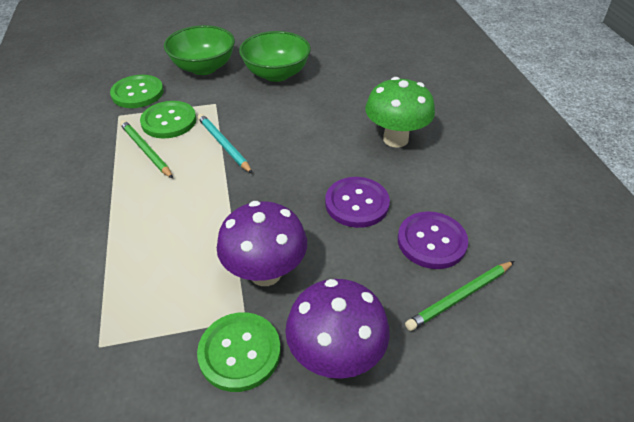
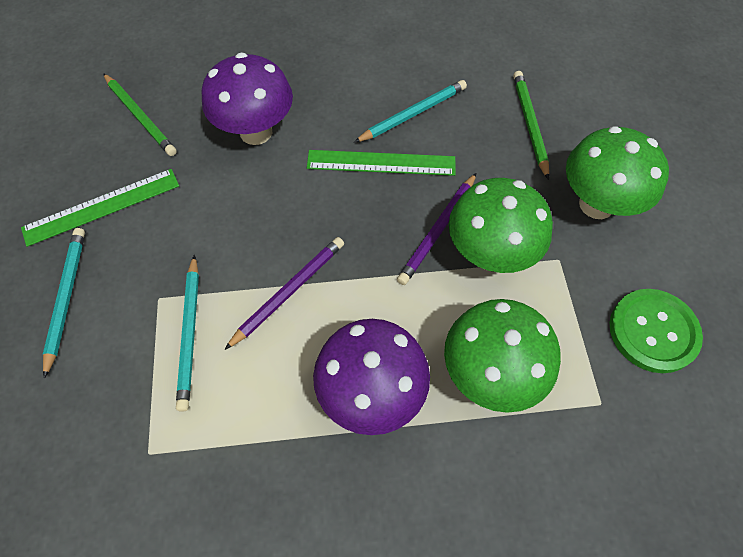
green bowl: [164,25,235,75] [239,31,311,82] = 2 -> none = 0
green button: [110,75,164,108] [140,101,196,138] [197,312,281,392] = 3 -> [610,289,703,373] = 1
green mushroom: [365,77,435,147] = 1 -> [444,299,561,413] [449,178,553,273] [566,126,669,219] = 3
green ruler: none = 0 -> [21,169,179,247] [307,150,456,176] = 2
purple button: [325,177,390,228] [398,211,468,269] = 2 -> none = 0
purple pencil: none = 0 -> [224,237,344,350] [397,173,476,285] = 2
turquoise pencil: [197,114,253,174] = 1 -> [43,228,85,379] [176,255,199,412] [354,80,467,143] = 3

